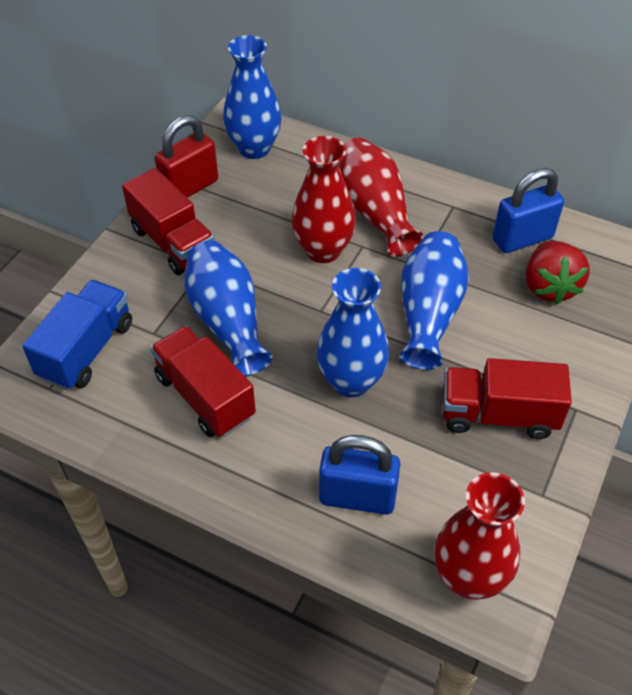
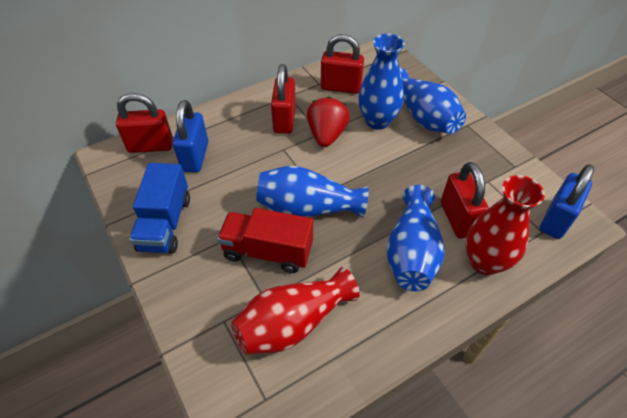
red padlock: [155,115,218,198] = 1 -> [116,93,173,153] [271,64,296,134] [321,34,364,94] [441,162,489,239] = 4
red truck: [122,168,215,275] [150,326,256,437] [443,358,572,439] = 3 -> [217,208,313,273] = 1
red vase: [291,136,356,263] [339,138,423,257] [434,472,525,600] = 3 -> [231,267,360,355] [465,175,545,275] = 2

